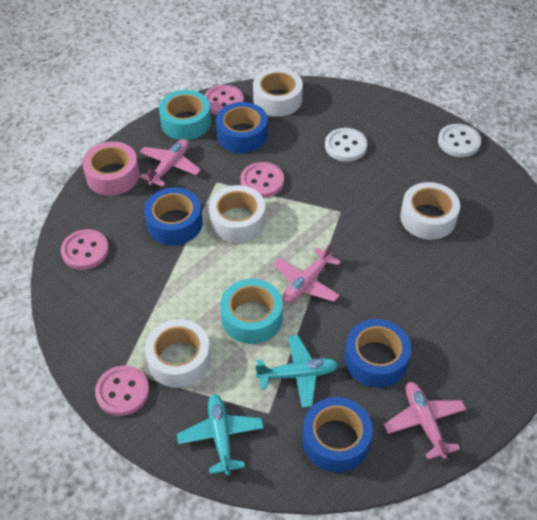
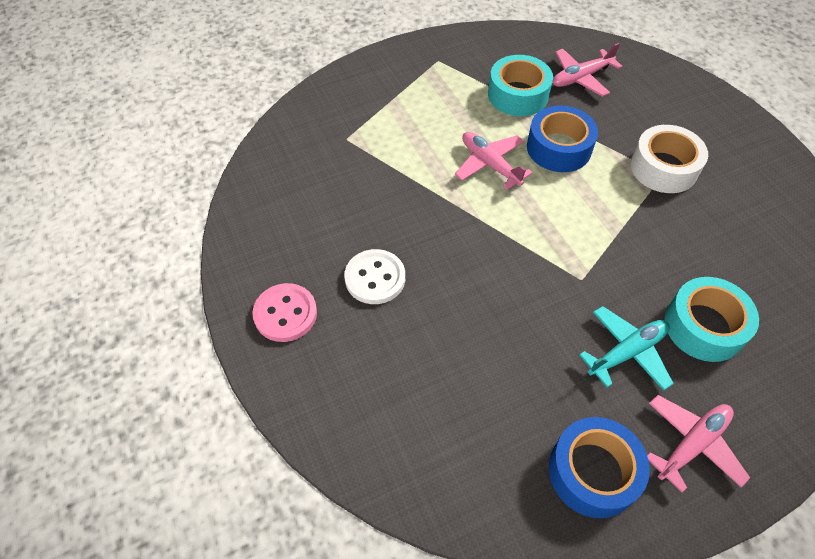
blue tape: [144,187,203,245] [216,102,268,153] [303,397,373,473] [345,319,411,388] = 4 -> [527,106,598,172] [549,417,650,518] = 2
pink button: [61,229,109,270] [95,365,149,416] [204,85,244,115] [240,162,284,198] = 4 -> [253,283,317,342] = 1
pink tape: [82,141,140,196] = 1 -> none = 0
turquoise plane: [177,394,264,475] [255,335,339,408] = 2 -> [579,306,674,391] = 1
white button: [325,128,367,162] [438,124,481,157] = 2 -> [344,249,405,304] = 1
white tape: [145,319,211,388] [209,185,265,243] [253,68,303,117] [400,182,460,240] = 4 -> [630,125,708,193] = 1

